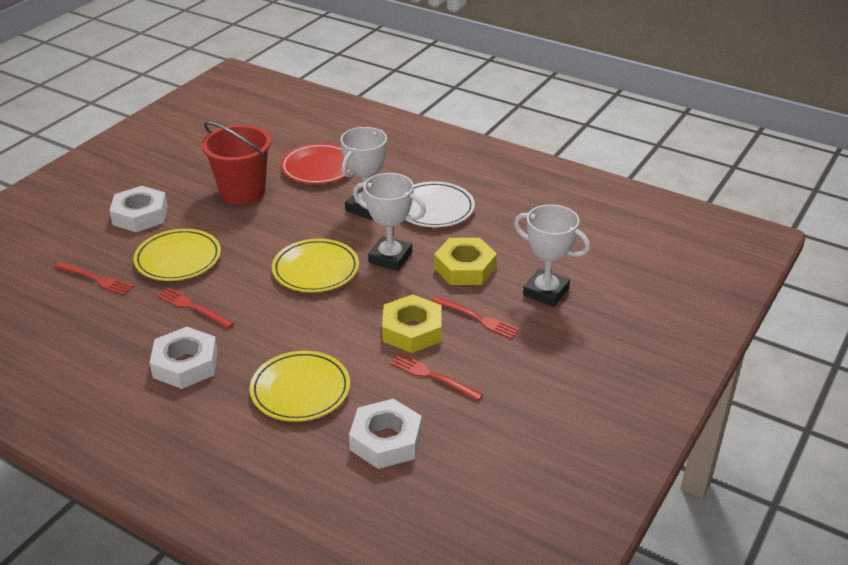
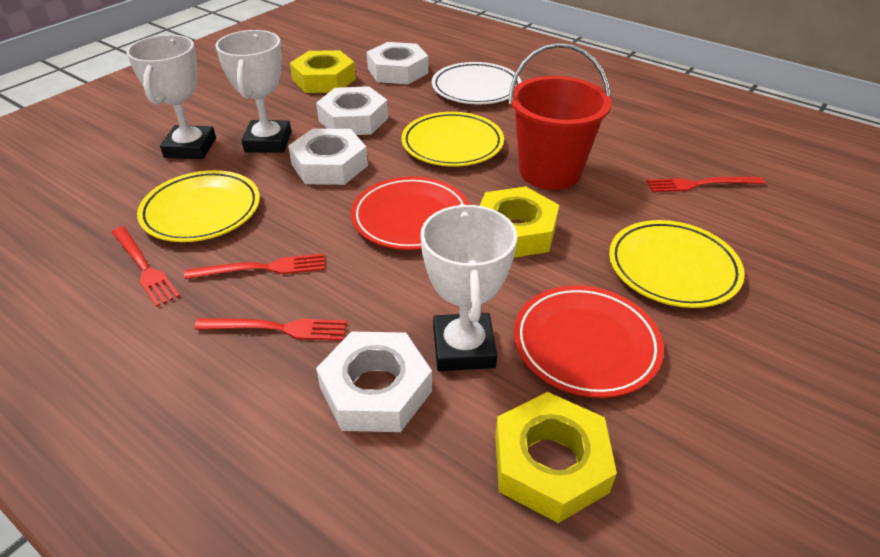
red plate: [280,143,351,184] = 1 -> [351,176,469,250] [514,285,664,398] = 2
white nut: [109,186,168,232] [150,327,218,389] [349,399,422,469] = 3 -> [288,128,368,185] [316,86,388,135] [316,331,432,432] [367,42,428,84] = 4
yellow nut: [382,294,442,353] [434,238,497,285] = 2 -> [290,50,356,93] [480,187,559,258] [495,392,617,523] = 3

